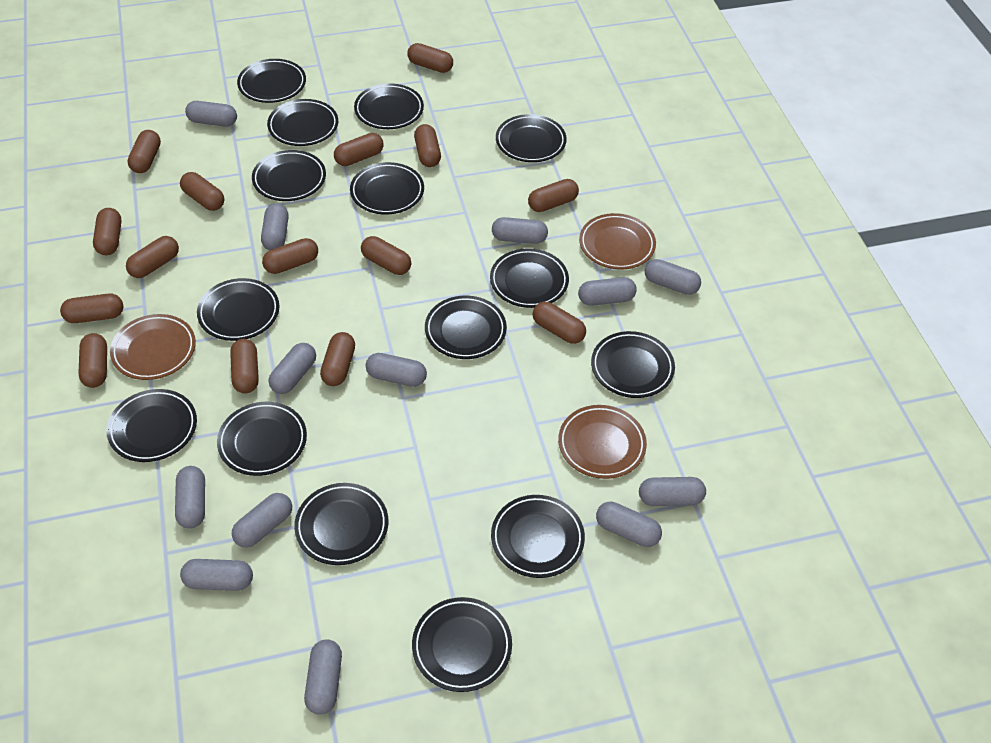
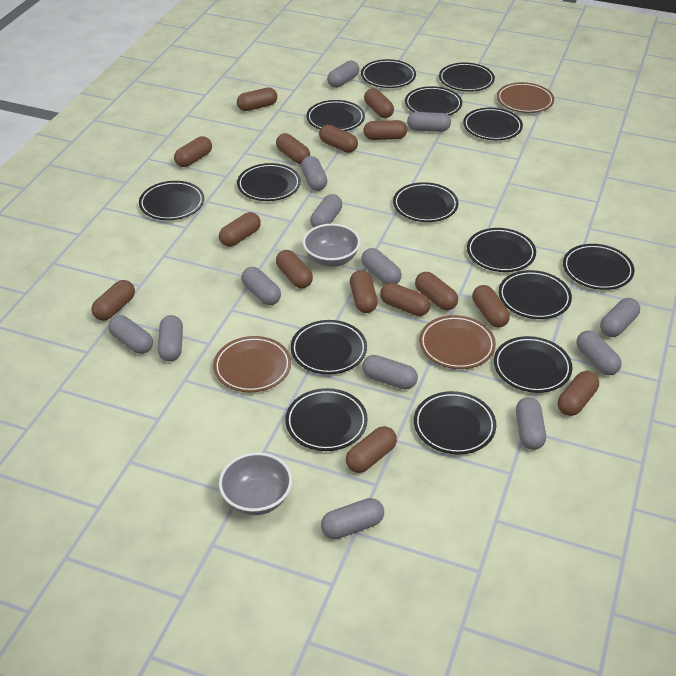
grey bowl: none = 0 -> [219,452,292,515] [303,224,360,267] = 2

